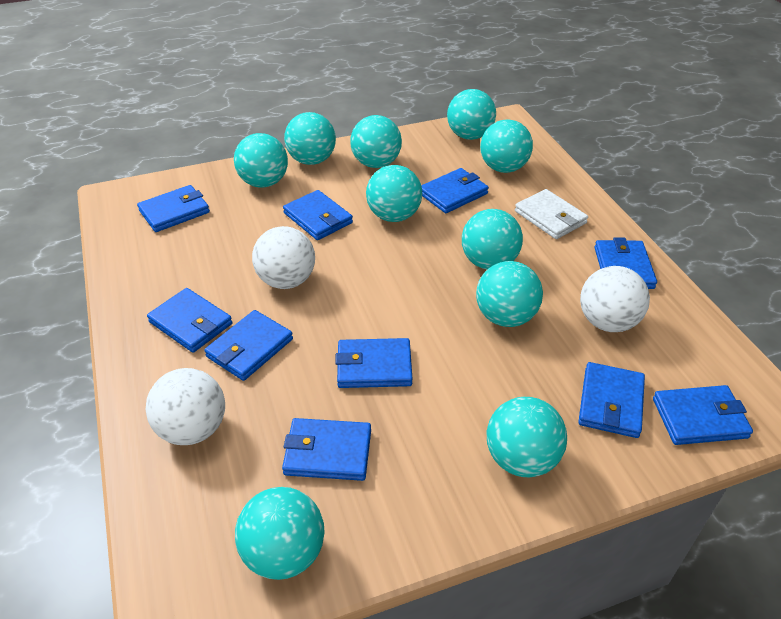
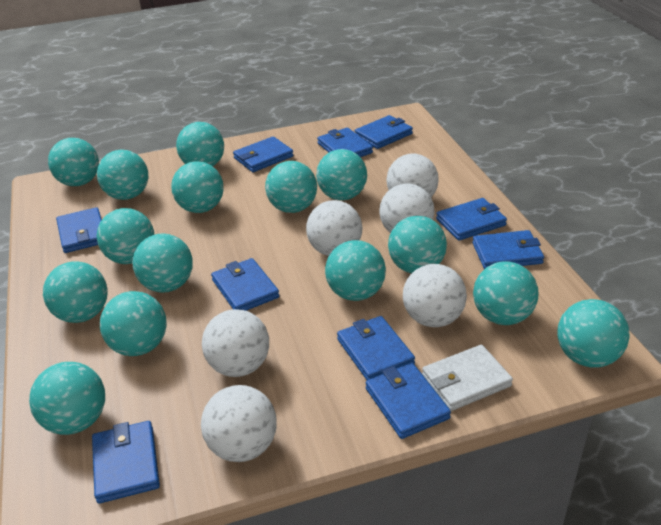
turquoise ball: [234,133,288,188] [235,487,325,580] [284,112,336,165] [350,115,402,168] [366,165,422,222] [447,89,496,140] [462,209,523,269] [476,261,543,327] [480,120,533,173] [487,397,567,477] = 10 -> [29,362,105,435] [43,261,108,323] [48,138,99,186] [97,150,148,200] [97,208,155,264] [100,291,167,356] [133,234,193,293] [171,161,224,213] [176,122,224,166] [265,161,317,213] [316,149,367,200] [325,240,386,301] [388,216,447,273] [473,261,538,325] [557,299,630,368] = 15
white ball: [145,368,225,445] [252,226,315,289] [580,266,650,332] = 3 -> [201,385,277,462] [202,309,269,377] [306,200,362,256] [379,183,435,233] [386,153,439,197] [403,264,467,327] = 6

